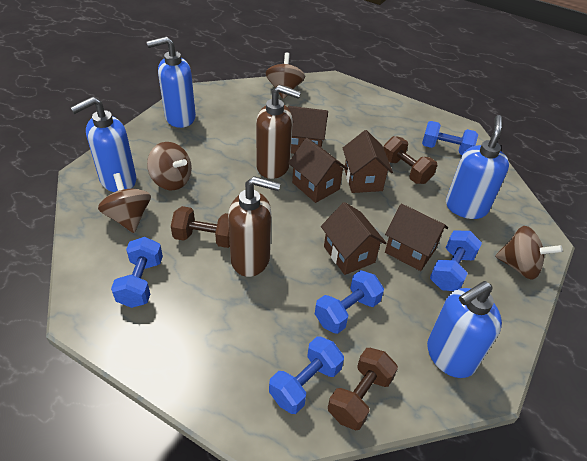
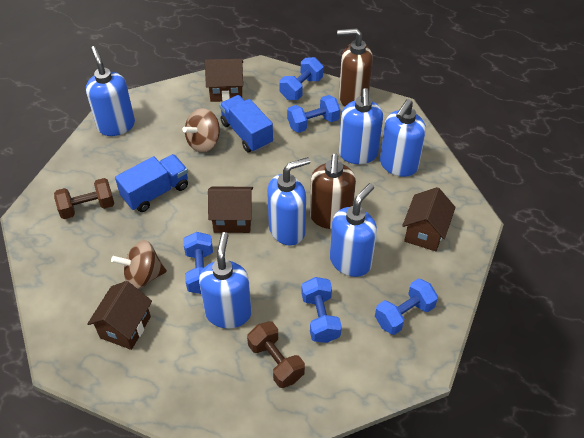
blue soap dispenser: [70,97,136,192] [147,36,196,128] [427,281,502,378] [446,115,509,219] = 4 -> [86,46,135,136] [199,232,252,329] [267,157,310,246] [330,183,377,277] [339,88,383,164] [380,99,426,177] = 6
blue truck: none = 0 -> [115,154,188,212] [219,95,273,152] = 2
brown dumbbell: [171,206,230,248] [328,348,398,430] [383,136,437,184] = 3 -> [54,178,114,219] [247,321,305,388] = 2
brown house: [288,106,328,154] [288,138,348,203] [321,202,386,275] [343,130,393,193] [385,204,448,271] = 5 -> [87,281,152,350] [205,59,243,102] [208,187,253,233] [402,187,456,251] = 4
brown spinning top: [98,173,151,233] [147,142,192,190] [265,53,305,99] [495,226,563,280] = 4 -> [111,240,167,290] [182,108,220,152] = 2

